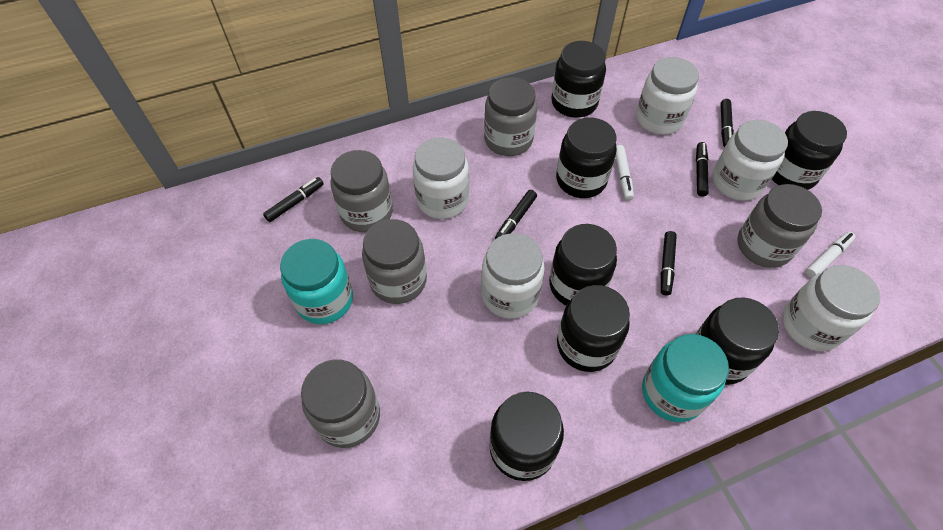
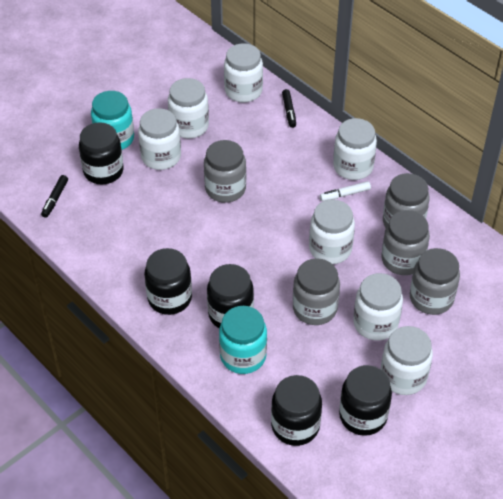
black jar: [489,392,564,481] [549,224,617,306] [551,41,606,118] [556,117,617,198] [557,285,630,372] [696,297,779,385] [772,111,847,190] = 7 -> [79,122,124,184] [144,248,192,315] [207,264,254,328] [271,375,322,446] [339,365,392,436] = 5
black marker: [263,177,323,222] [495,190,537,239] [661,231,677,296] [696,142,709,197] [721,99,734,147] = 5 -> [41,175,68,218] [282,89,296,128] = 2
white jar: [413,137,469,219] [481,233,545,319] [636,57,699,135] [712,120,788,201] [782,265,880,351] = 5 -> [138,108,181,170] [168,78,209,138] [224,43,263,102] [309,200,355,264] [333,118,377,180] [353,273,403,341] [381,326,433,395] = 7
white marker: [615,145,634,201] [806,232,855,278] = 2 -> [320,181,371,201] = 1

